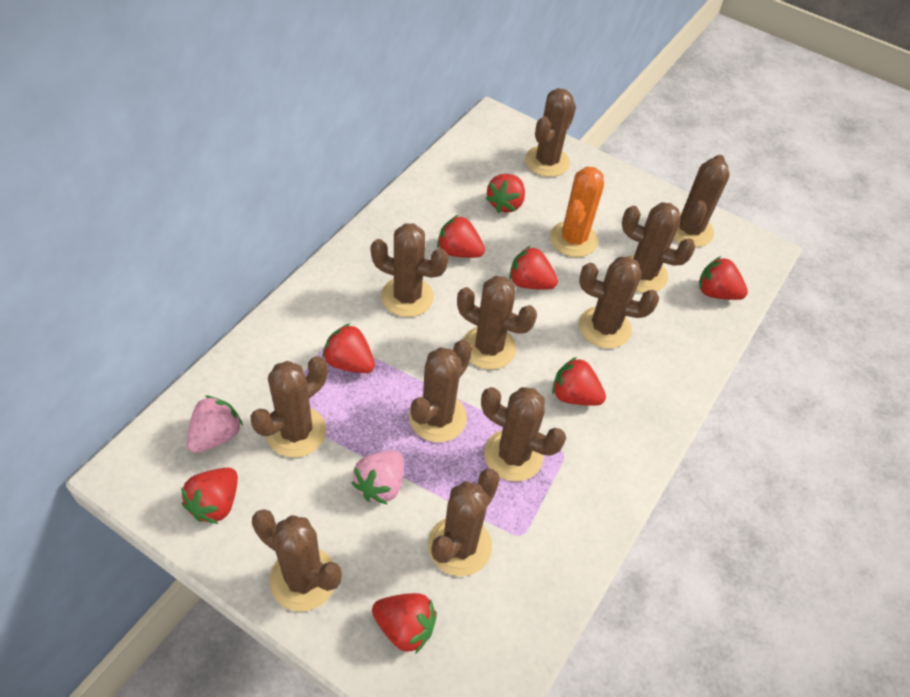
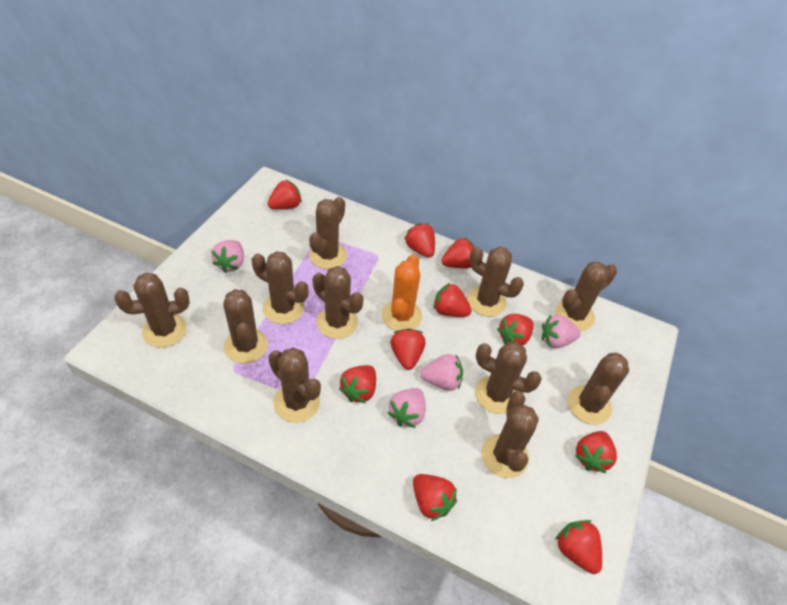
pink strawberry: [187,396,243,453] [352,451,404,505] = 2 -> [211,240,244,273] [387,388,426,428] [420,354,463,391] [542,314,581,349] = 4
red strawberry: [181,468,238,524] [322,323,375,373] [372,593,437,654] [437,215,485,258] [486,174,525,213] [509,246,558,290] [552,357,606,406] [699,256,748,300] = 8 -> [267,180,302,210] [339,365,376,403] [390,328,425,370] [405,223,435,257] [413,474,457,521] [433,282,472,317] [441,238,475,268] [497,314,534,346] [555,520,602,574] [575,431,617,473] = 10

